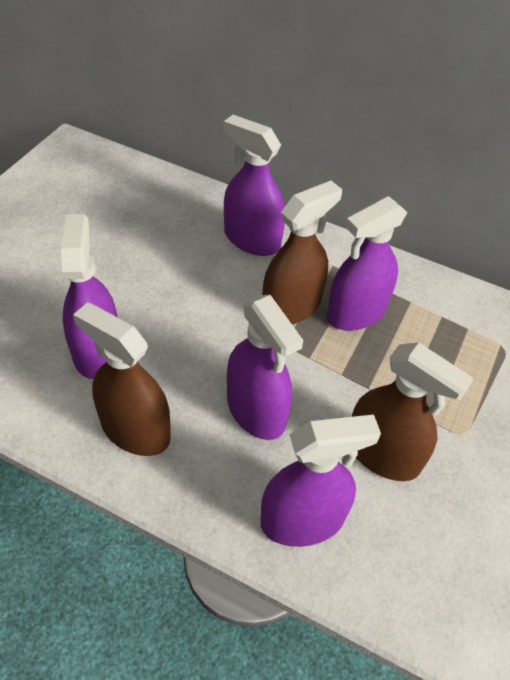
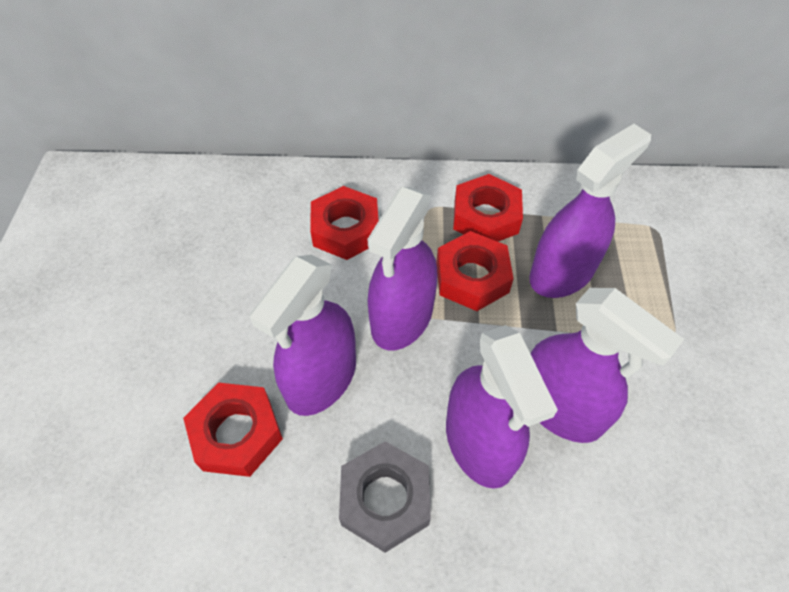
brown spray bottle: [73,303,171,456] [262,181,342,324] [351,342,474,481] = 3 -> none = 0
grey nut: none = 0 -> [339,441,431,553] = 1
red nut: none = 0 -> [183,383,283,477] [310,186,378,260] [436,231,514,311] [453,174,523,242] = 4

